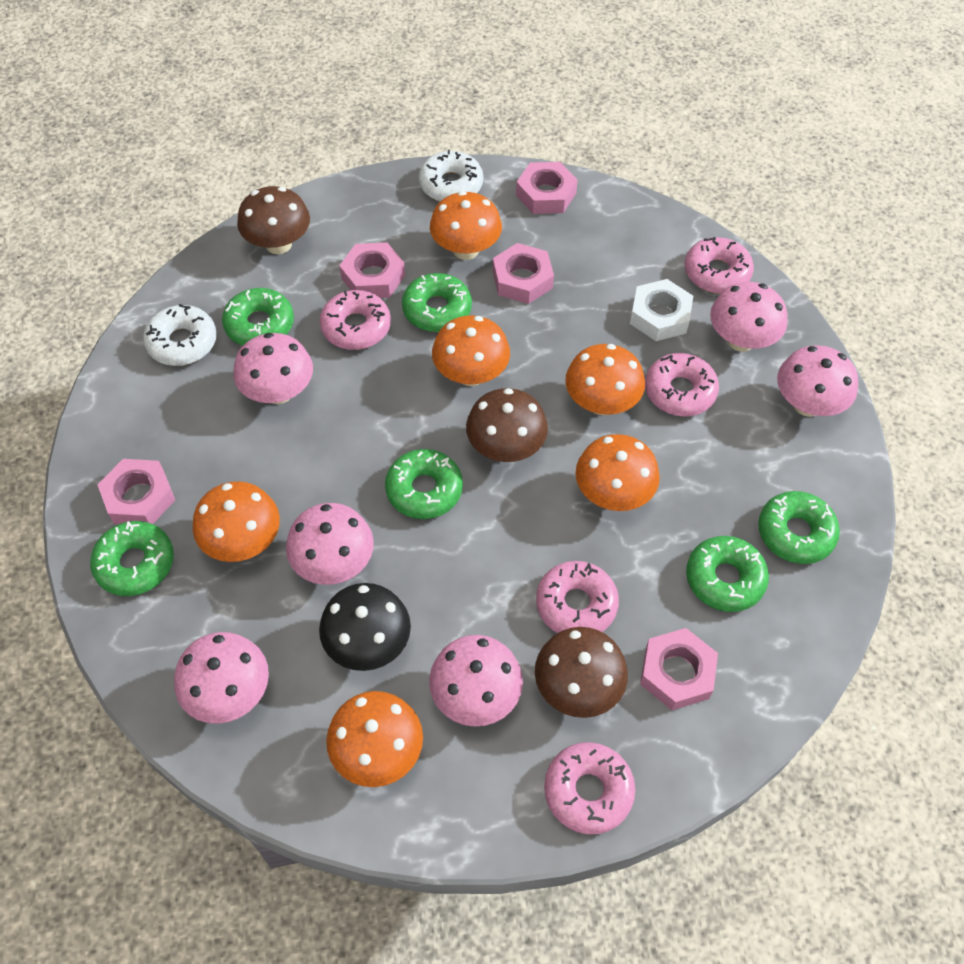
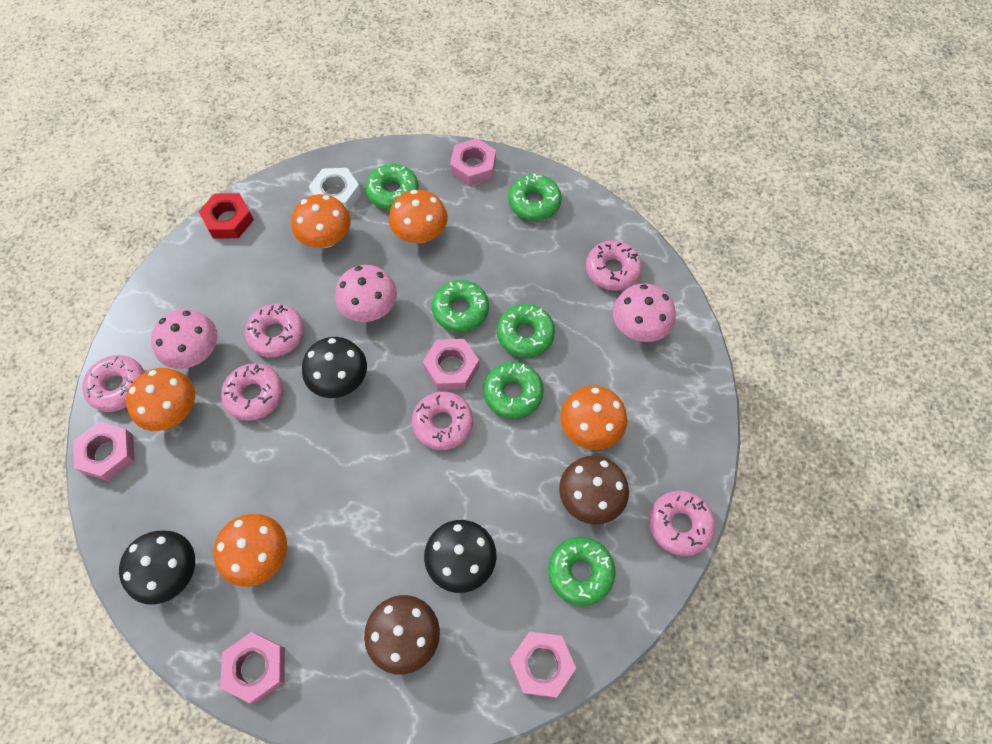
black mushroom: [319,583,411,671] = 1 -> [119,531,195,605] [302,337,367,398] [424,520,496,593] = 3
brown mushroom: [237,186,310,254] [466,388,548,462] [535,627,628,718] = 3 -> [364,595,440,675] [559,456,629,525] = 2
orange mushroom: [193,481,280,562] [326,691,423,787] [430,191,502,260] [432,315,510,386] [565,344,645,415] [575,434,660,511] = 6 -> [126,368,195,431] [214,514,287,587] [291,194,351,248] [389,190,448,243] [560,386,627,450] = 5
pink donut: [320,290,391,350] [536,561,619,633] [544,742,635,835] [645,353,719,417] [685,237,754,294] = 5 -> [82,355,144,412] [221,363,283,421] [245,304,304,357] [412,391,473,450] [586,240,642,291] [649,490,715,556] = 6
pink mushroom: [174,632,269,724] [233,333,313,404] [286,503,374,585] [429,635,523,726] [710,282,787,352] [777,345,858,417] = 6 -> [151,309,218,369] [335,265,397,322] [613,284,676,342] = 3
red nut: none = 0 -> [198,193,254,239] = 1
white donut: [143,304,217,366] [419,150,483,201] = 2 -> none = 0

